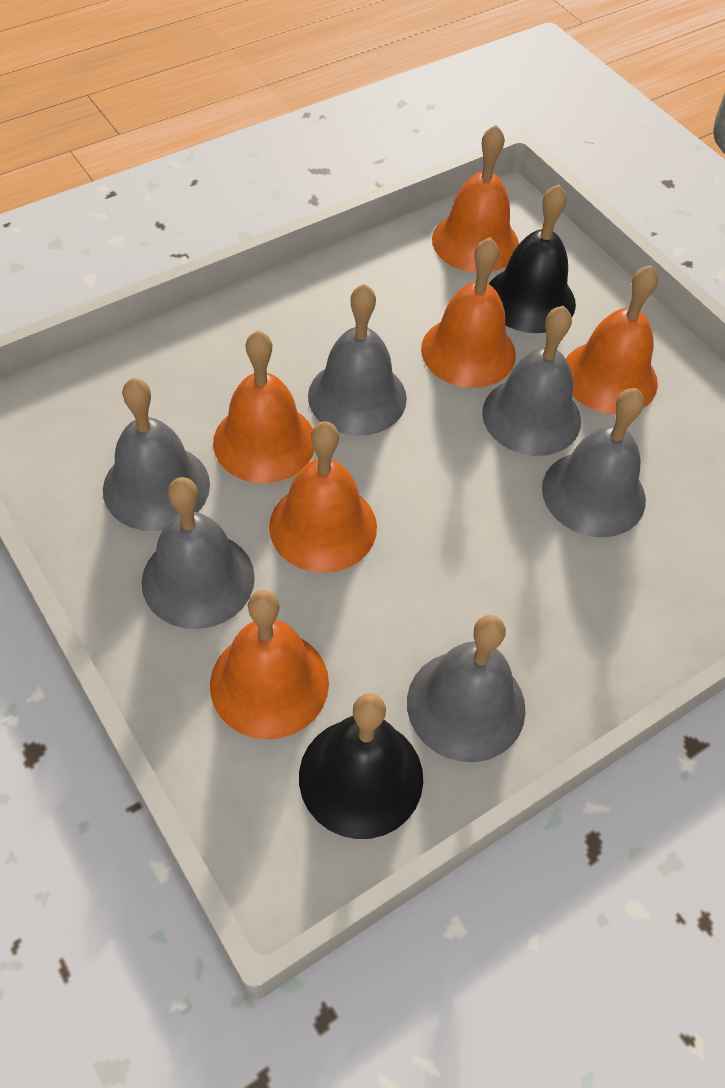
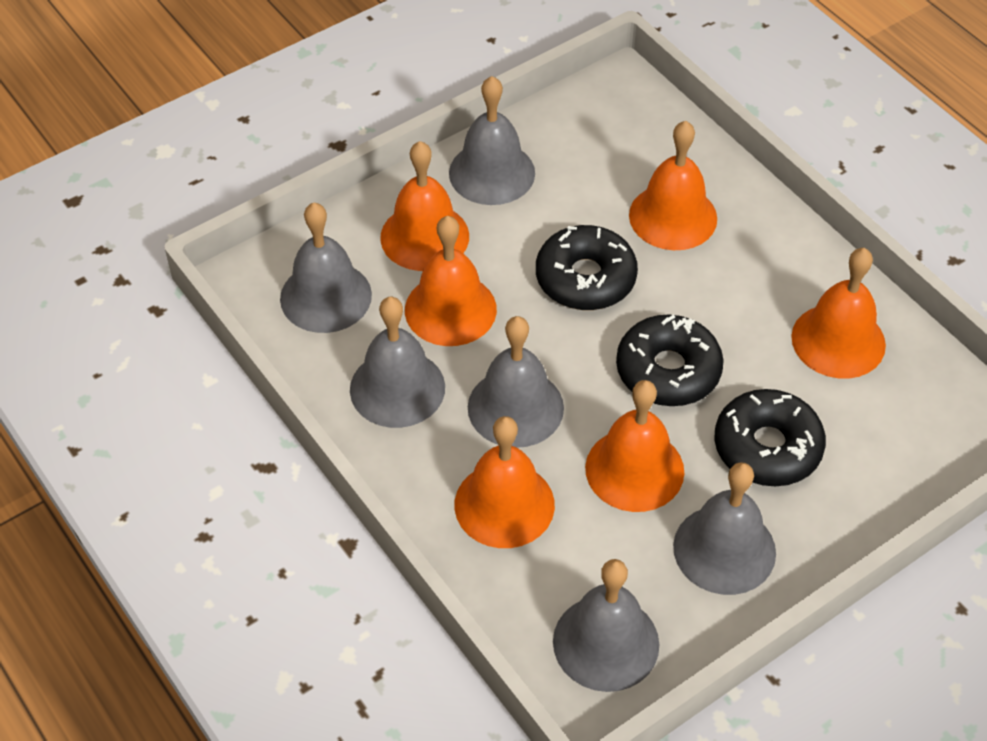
black bell: [299,693,423,839] [489,184,576,333] = 2 -> none = 0
black donut: none = 0 -> [536,225,638,310] [616,315,724,406] [714,389,826,486] = 3

